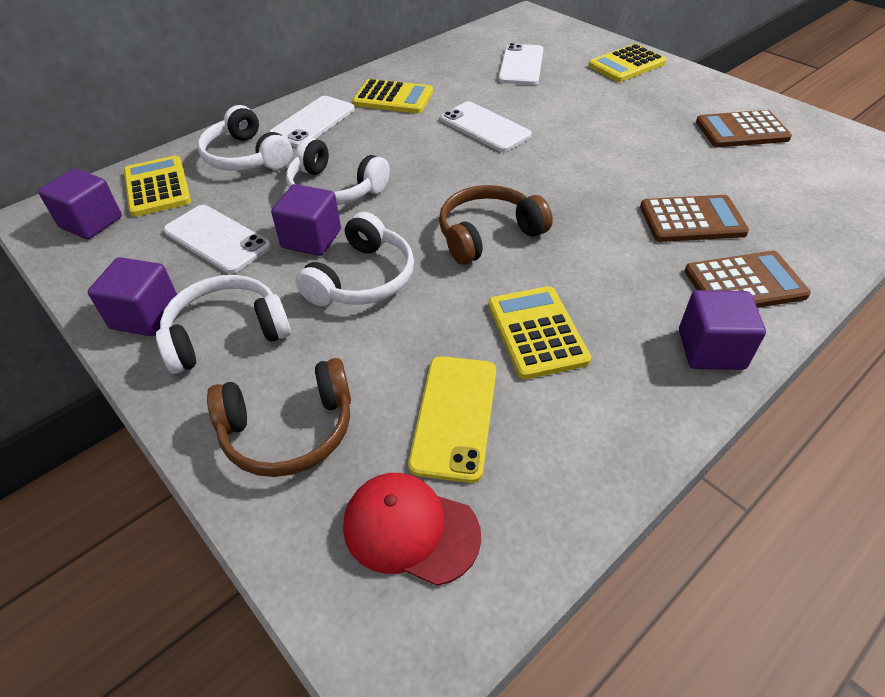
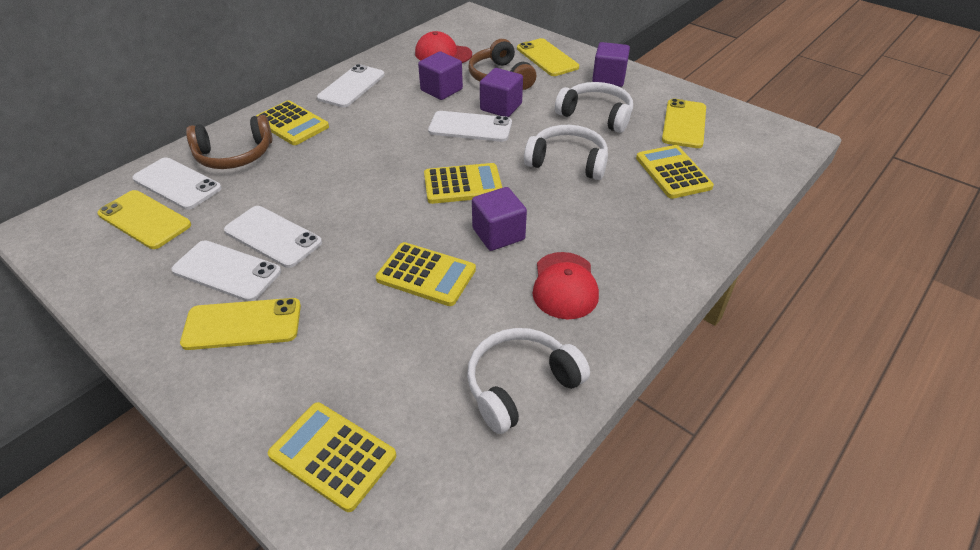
brown calculator: [640,195,749,242] [684,251,811,308] [696,110,792,147] = 3 -> none = 0
red cap: [343,473,481,586] = 1 -> [415,31,472,63] [532,252,599,319] = 2
white headphones: [156,275,291,374] [198,105,292,171] [286,137,390,205] [296,212,414,306] = 4 -> [467,328,590,434] [524,125,608,180] [555,82,633,133] = 3
white phone: [163,205,271,274] [269,96,355,147] [440,102,532,152] [498,43,543,85] = 4 -> [132,157,222,210] [171,240,281,301] [224,206,322,268] [317,64,385,107] [428,111,512,142] = 5
yellow calculator: [124,156,191,217] [352,79,433,114] [488,286,591,379] [588,44,667,82] = 4 -> [256,100,329,145] [268,402,396,512] [376,242,476,306] [424,163,502,204] [636,145,714,199] = 5
yellow phone: [408,356,496,483] = 1 -> [97,190,191,249] [180,298,301,350] [517,38,579,76] [662,99,706,148] = 4

